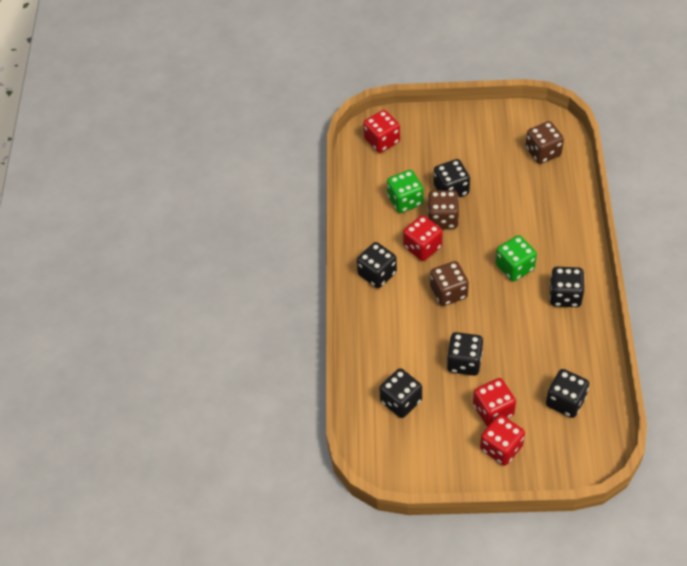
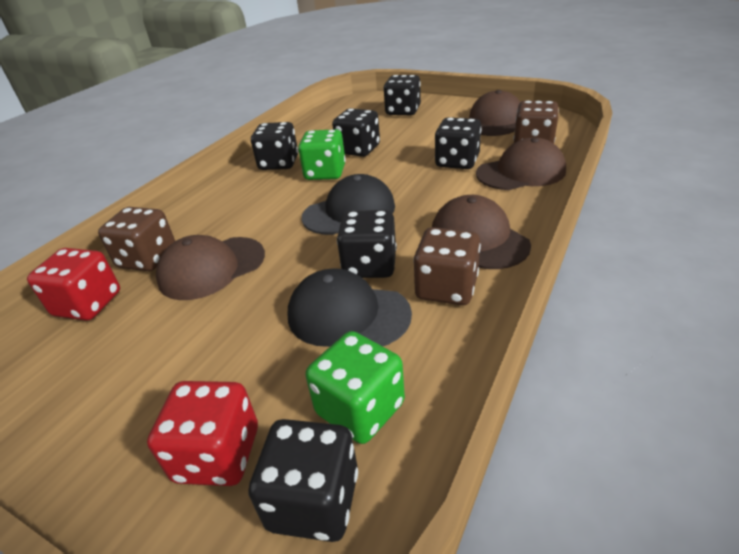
black cap: none = 0 -> [288,268,412,347] [302,174,395,235] = 2
brown cap: none = 0 -> [156,235,265,300] [432,195,531,269] [469,90,520,136] [476,138,566,190] = 4
red dice: [363,110,400,153] [403,215,443,261] [473,378,516,426] [480,415,525,466] = 4 -> [27,248,120,320] [147,381,258,486] = 2

